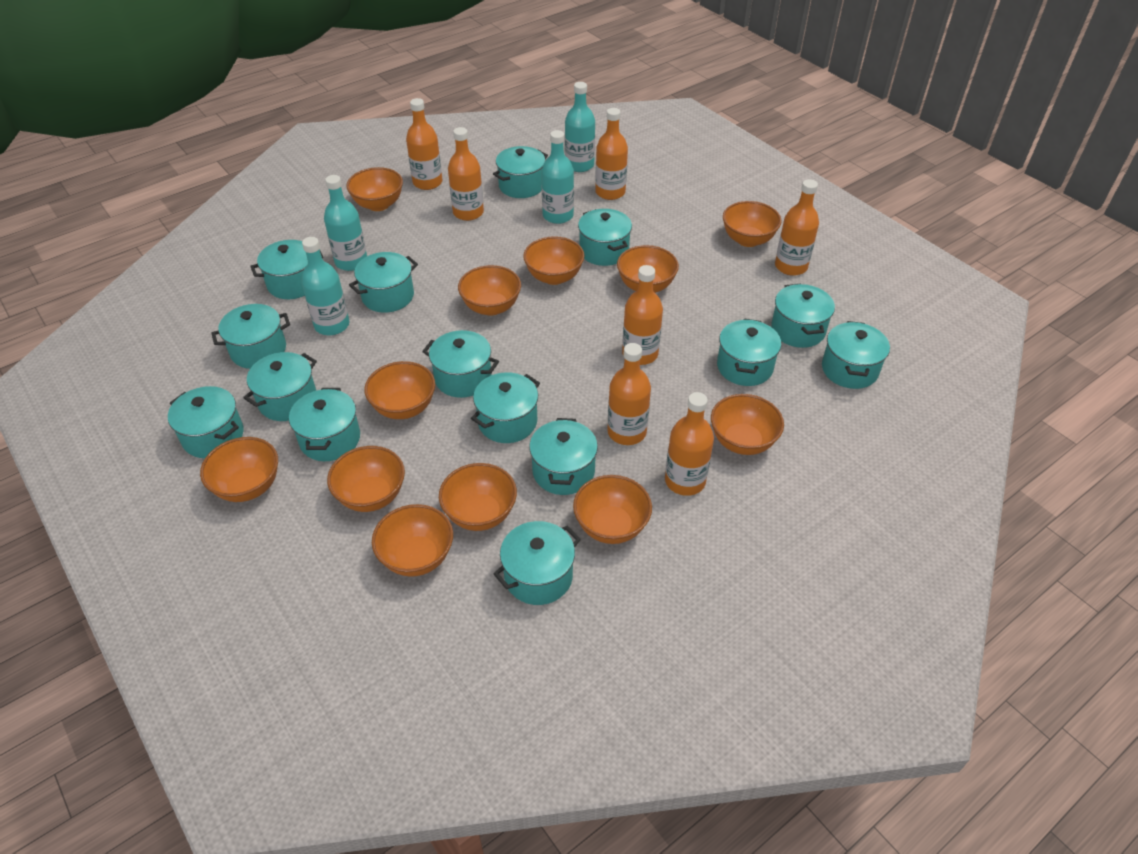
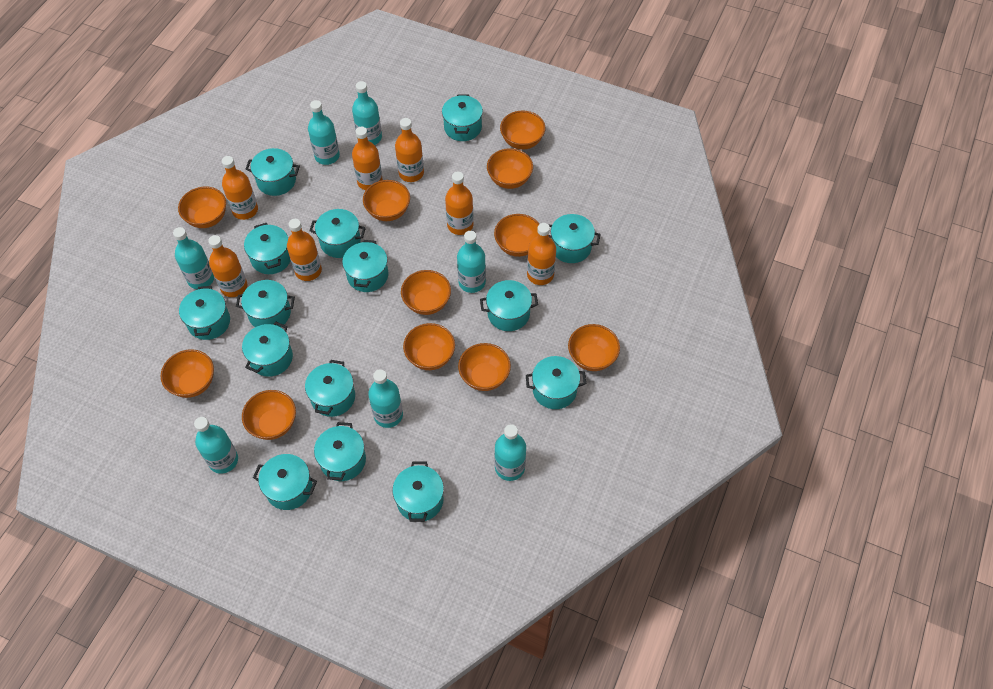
orange bowl: [200,437,278,502] [327,446,405,512] [346,167,403,211] [364,361,435,419] [372,504,453,577] [439,463,517,531] [458,265,521,316] [523,236,584,285] [573,475,652,544] [617,245,679,293] [711,394,784,455] [723,201,782,247] = 12 -> [161,349,214,398] [178,187,226,228] [242,390,296,440] [363,180,410,221] [401,270,451,315] [403,323,455,370] [458,343,511,391] [487,148,533,189] [494,214,539,257] [500,111,545,150] [568,324,620,371] = 11
turquoise bottle: [301,237,349,335] [324,175,367,271] [541,130,574,224] [565,82,595,172] = 4 -> [173,227,214,289] [194,417,238,474] [308,100,340,165] [352,81,382,145] [368,369,403,428] [457,231,486,293] [495,424,526,481] = 7

